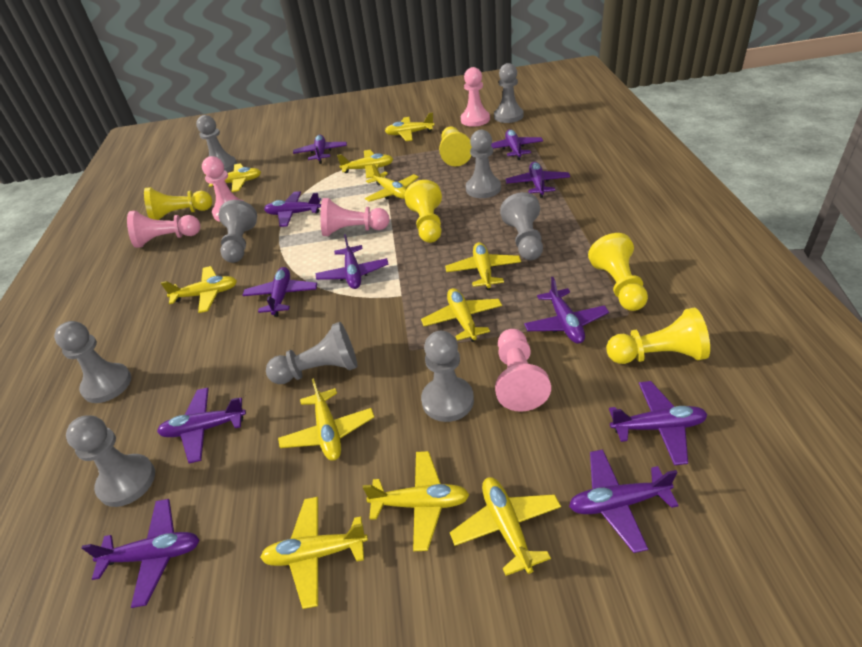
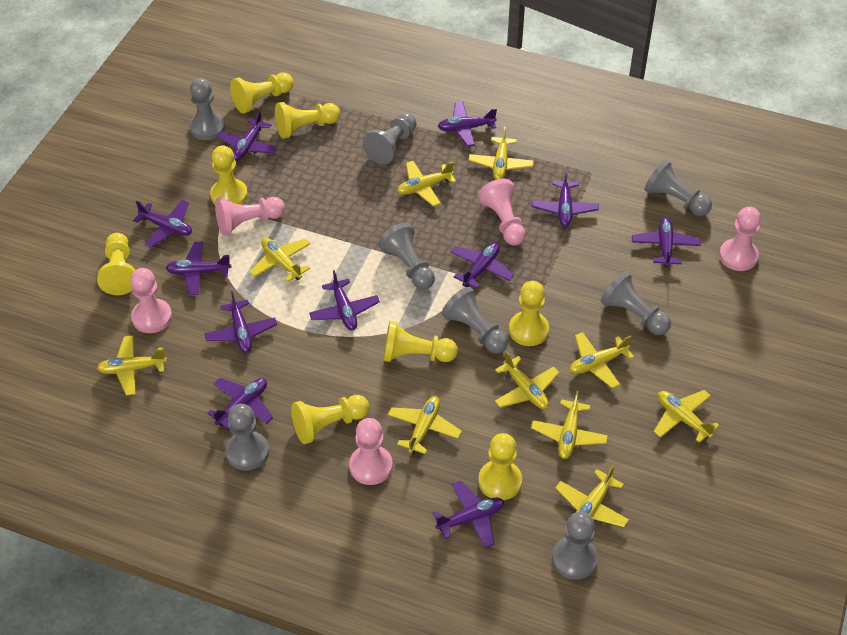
grey pawn: [54,321,131,403] [66,415,155,507] [196,115,237,172] [219,200,257,263] [266,322,357,384] [421,331,474,422] [466,130,501,198] [494,63,523,123] [500,192,543,260] = 9 -> [189,78,225,140] [225,404,269,471] [363,113,417,164] [378,223,435,290] [442,287,508,353] [552,512,598,580] [601,271,671,335] [645,159,712,216] = 8
yellow pawn: [144,187,212,220] [405,180,442,243] [439,126,472,166] [588,233,648,311] [606,308,710,364] = 5 -> [97,233,135,295] [210,146,248,205] [230,73,293,113] [275,102,340,138] [291,395,369,444] [383,321,458,362] [478,433,522,500] [509,281,549,346] = 8
yellow plane: [161,266,237,313] [205,163,261,192] [260,497,368,609] [278,378,374,461] [337,150,393,179] [363,451,469,551] [365,164,419,202] [385,113,434,141] [421,288,502,342] [445,242,521,290] [450,477,561,576] = 11 -> [97,335,167,396] [250,238,311,282] [388,396,462,454] [397,161,456,207] [468,127,534,180] [495,351,559,409] [531,391,608,459] [555,465,629,527] [570,332,634,389] [654,390,720,443] = 10

